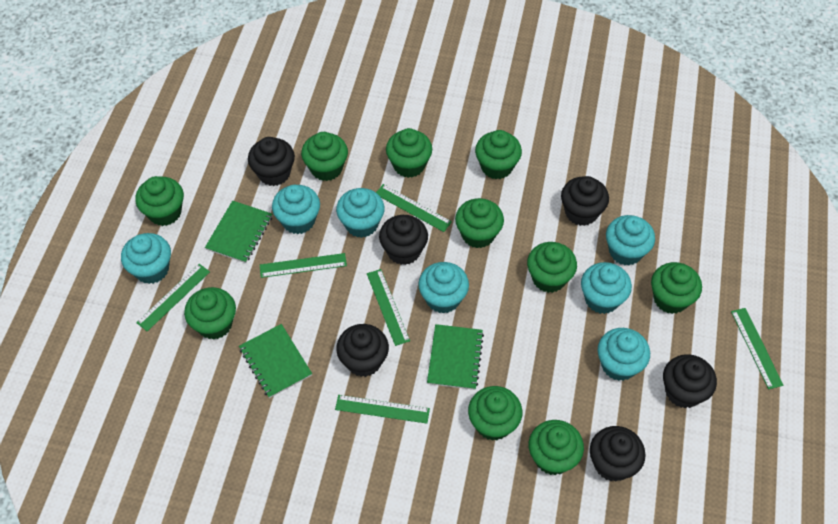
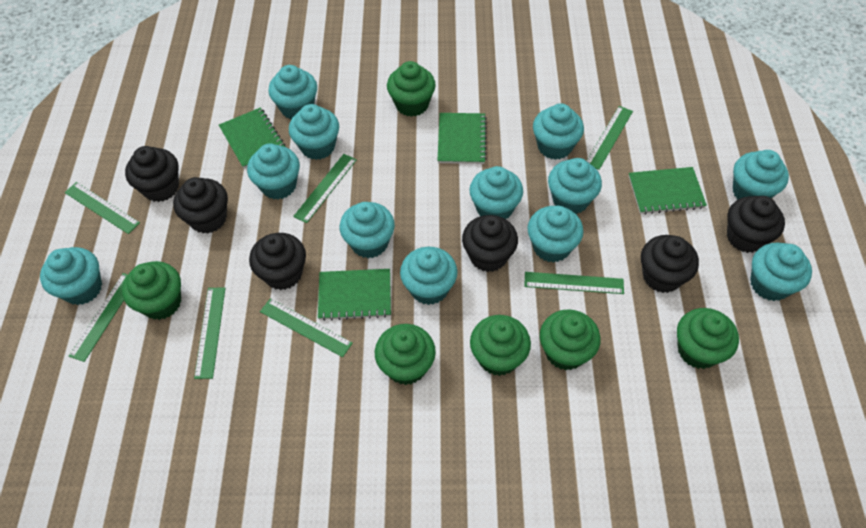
green cupcake: [135,176,184,226] [184,287,236,340] [301,132,348,181] [386,128,432,178] [455,198,504,248] [468,386,522,441] [475,130,522,179] [527,242,577,293] [529,420,584,475] [651,262,702,314] = 10 -> [122,261,181,320] [375,324,436,385] [387,61,436,117] [470,315,531,376] [540,309,601,371] [677,308,739,369] = 6
green notebook: [205,201,272,263] [239,324,312,398] [427,324,484,390] = 3 -> [219,107,286,168] [318,269,391,321] [437,113,487,164] [629,167,707,215] = 4
green ruler: [136,264,210,331] [260,253,347,278] [335,395,430,424] [367,269,410,346] [376,184,452,232] [731,308,784,389] = 6 -> [64,182,140,234] [69,273,128,362] [194,287,225,379] [260,298,353,357] [293,154,357,223] [524,272,624,294] [586,106,633,170] = 7
turquoise cupcake: [121,233,171,284] [272,185,320,234] [336,188,385,238] [418,262,469,314] [581,262,632,314] [597,328,650,381] [606,215,655,265] = 7 -> [40,247,102,305] [247,143,300,199] [268,65,317,119] [289,104,339,160] [340,202,395,258] [400,247,458,305] [469,166,523,219] [527,206,583,263] [533,104,584,160] [548,158,602,214] [733,150,789,199] [750,242,812,301] = 12

